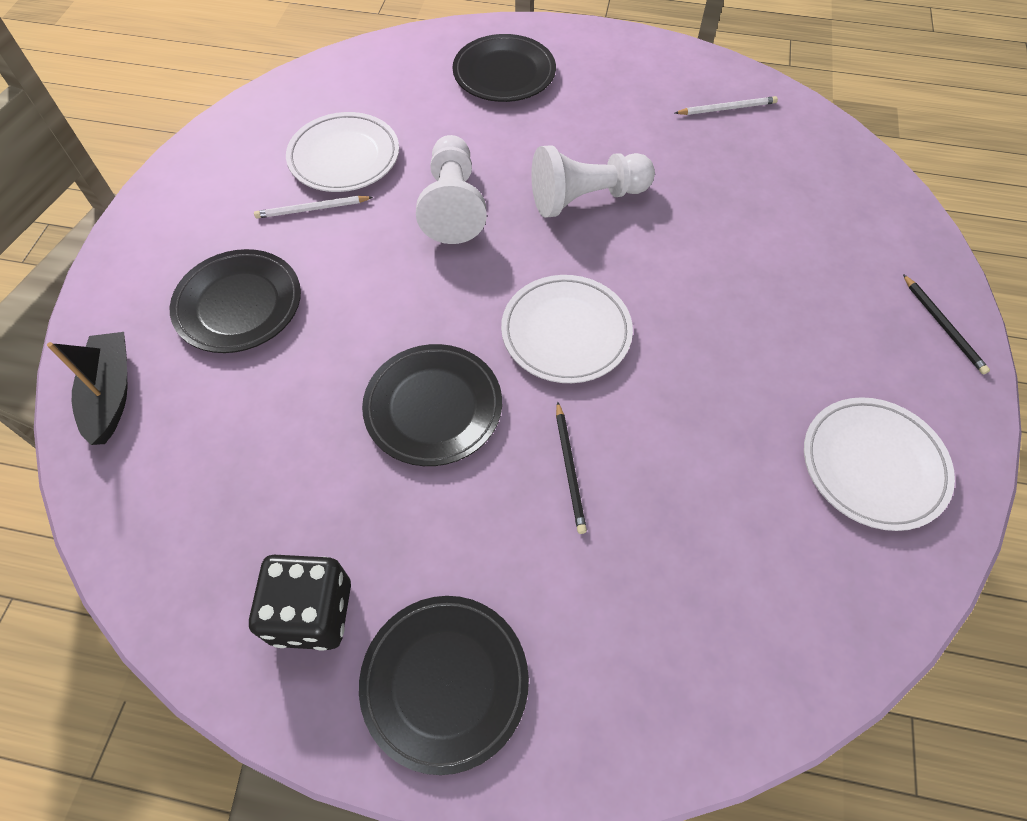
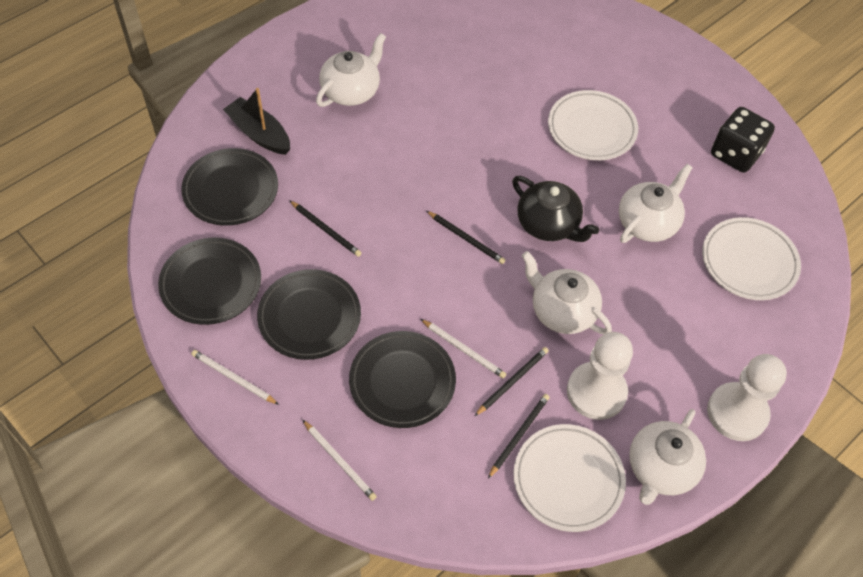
black pencil: [556,401,587,534] [903,274,990,375] = 2 -> [289,200,361,257] [427,211,505,264] [475,347,549,416] [488,394,550,478] = 4
black teapot: none = 0 -> [512,176,599,242] = 1
white pencil: [254,196,373,219] [675,96,778,115] = 2 -> [191,350,279,405] [303,420,377,501] [421,319,506,378] = 3
white teapot: none = 0 -> [316,33,386,107] [522,251,612,334] [619,164,693,243] [629,409,706,505] = 4

